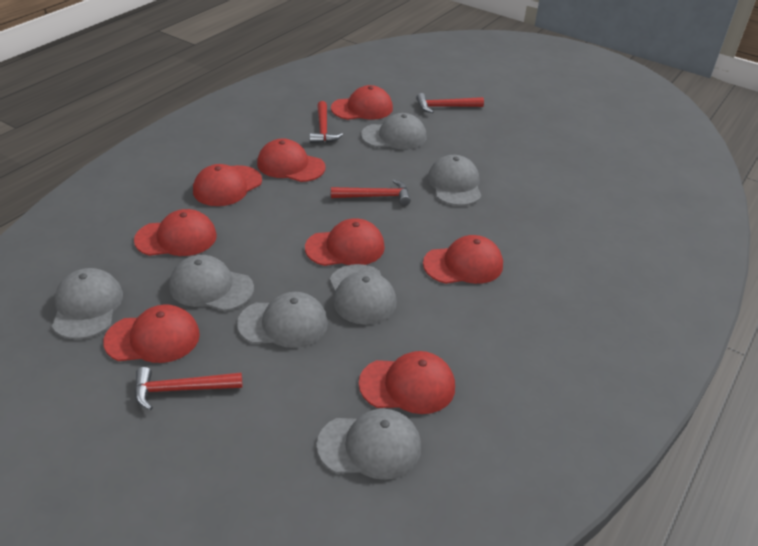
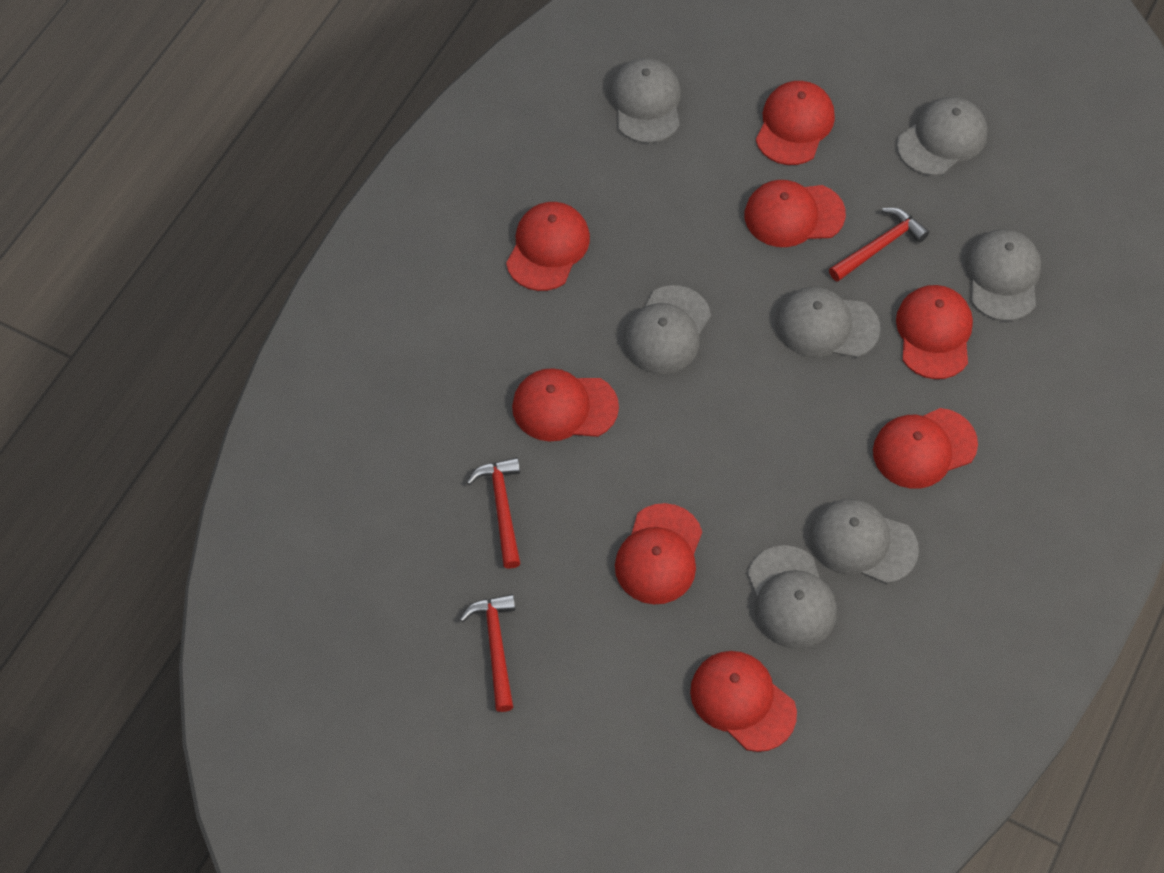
red hammer: [134,367,242,410] [309,101,343,143] [331,179,411,206] [416,93,484,113] = 4 -> [459,594,515,712] [466,457,521,569] [829,208,929,282] = 3

